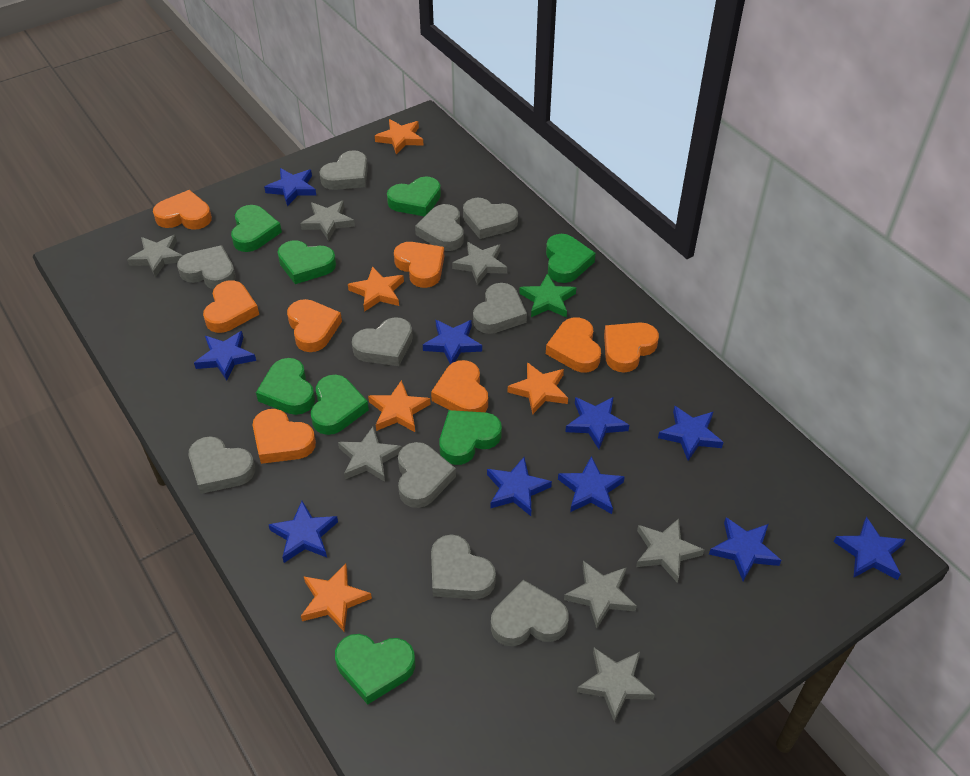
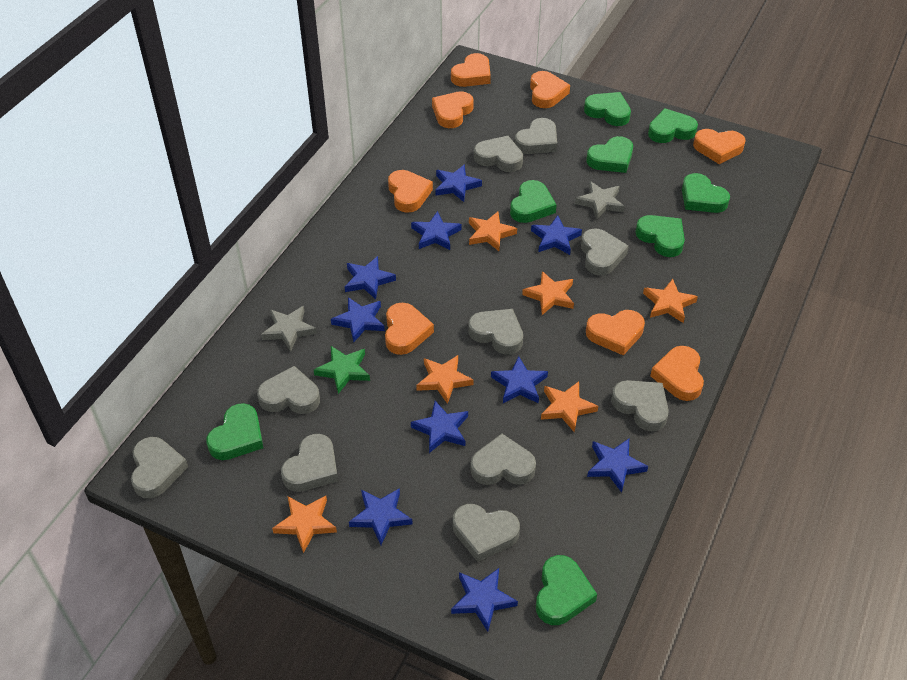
grey star: [127,235,183,277] [300,201,355,241] [338,427,402,482] [452,242,507,285] [564,561,637,628] [577,648,655,722] [636,518,704,583] = 7 -> [261,306,317,352] [575,181,625,220] = 2
orange star: [301,563,372,631] [348,266,404,312] [368,380,431,432] [375,119,424,154] [508,362,568,415] = 5 -> [272,496,337,553] [416,355,474,404] [469,211,517,251] [522,271,574,315] [541,381,598,432] [643,279,698,323] = 6

